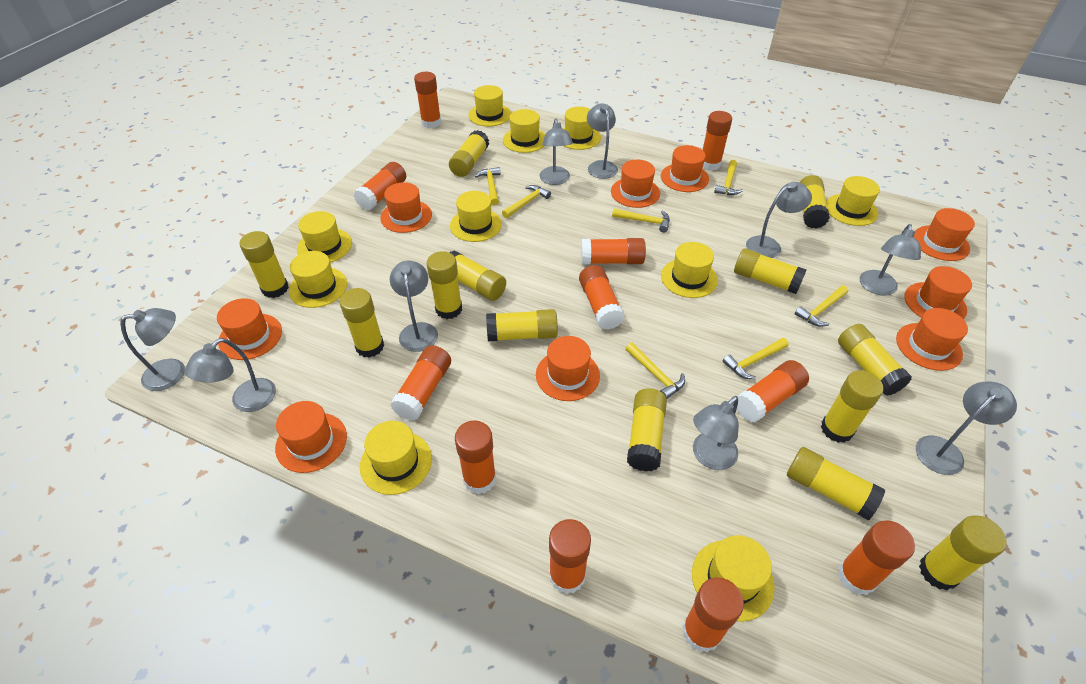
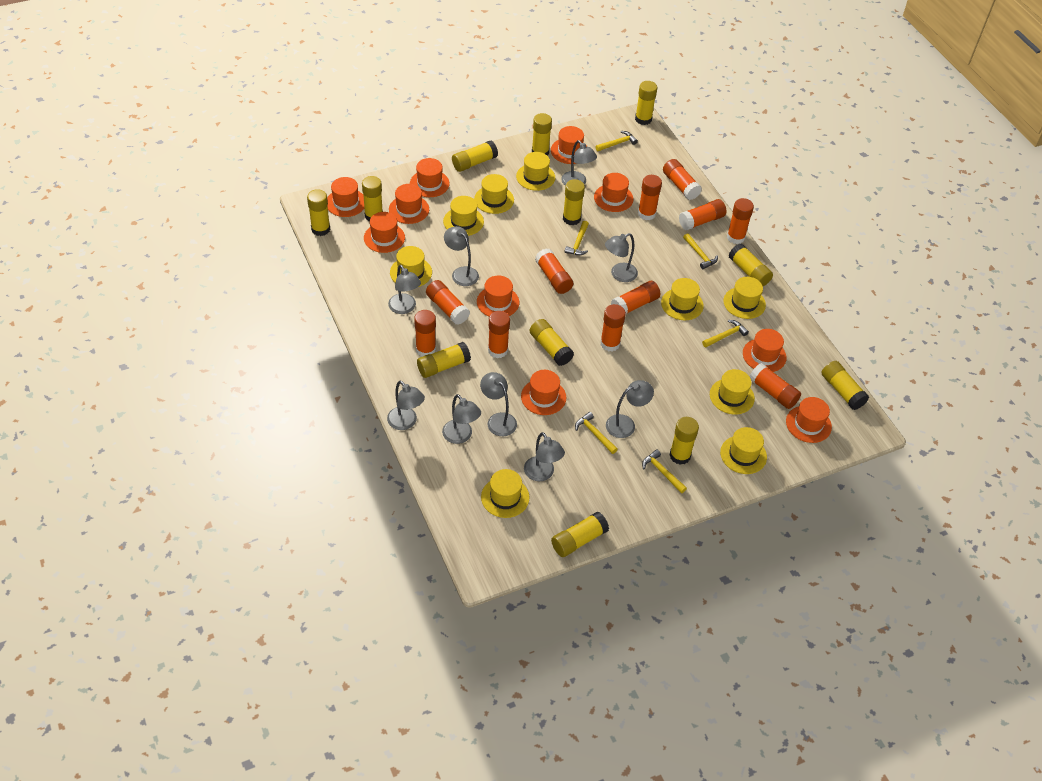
orange hat: [217,298,282,360] [275,401,347,473] [380,182,432,233] [536,336,600,401] [611,160,660,208] [661,145,709,192] [896,308,968,371] [904,266,972,319] [914,208,975,261] = 9 -> [327,177,364,217] [364,212,405,253] [389,184,429,224] [410,158,450,197] [477,276,519,316] [521,370,566,415] [551,126,587,164] [594,173,633,212] [743,329,787,372] [786,397,832,443] = 10
yellow glue stick: [239,231,289,298] [339,288,384,358] [427,251,462,319] [449,130,489,177] [450,250,506,301] [486,309,558,341] [627,388,667,472] [734,248,807,294] [787,447,885,520] [800,175,830,229] [821,370,883,443] [838,324,912,396] [919,515,1007,590] = 13 -> [307,189,330,236] [362,176,383,221] [417,342,471,378] [452,140,498,172] [530,319,574,366] [532,113,552,156] [551,511,609,557] [563,179,585,225] [635,81,657,125] [669,417,699,465] [729,244,773,286] [822,361,869,410] = 12
yellow hammer: [475,167,500,205] [502,185,551,218] [612,209,670,233] [625,343,685,399] [714,160,743,195] [723,338,789,379] [795,286,848,327] = 7 -> [564,221,589,255] [575,412,618,454] [595,131,638,151] [642,450,687,493] [683,233,718,269] [702,320,749,347] = 6
yellow hat: [289,251,347,308] [297,211,352,263] [360,421,432,495] [450,191,502,242] [468,85,511,126] [503,109,545,153] [563,106,601,150] [661,242,718,298] [692,535,774,622] [826,176,880,226] = 10 -> [390,246,432,287] [443,196,484,236] [474,174,514,214] [481,469,530,518] [516,152,555,191] [661,278,704,320] [710,369,755,414] [720,427,767,474] [723,277,766,319] = 9

